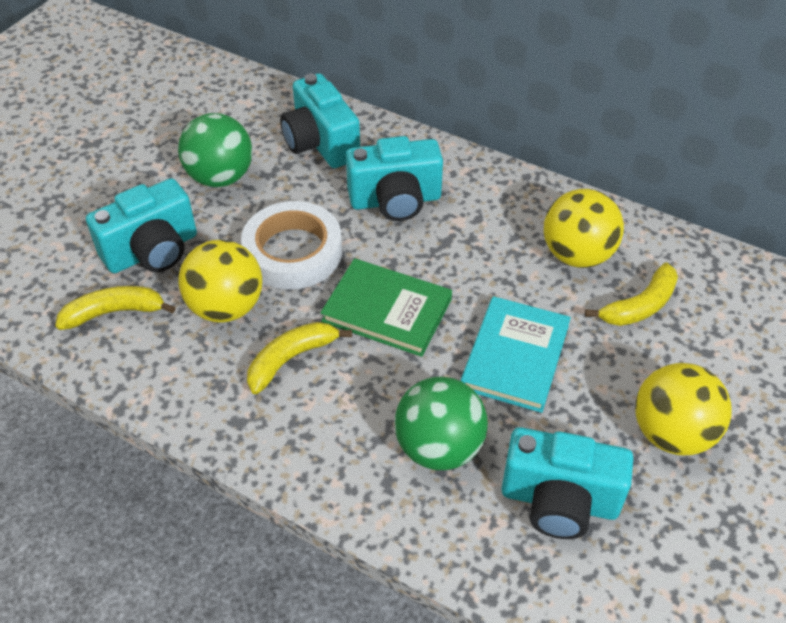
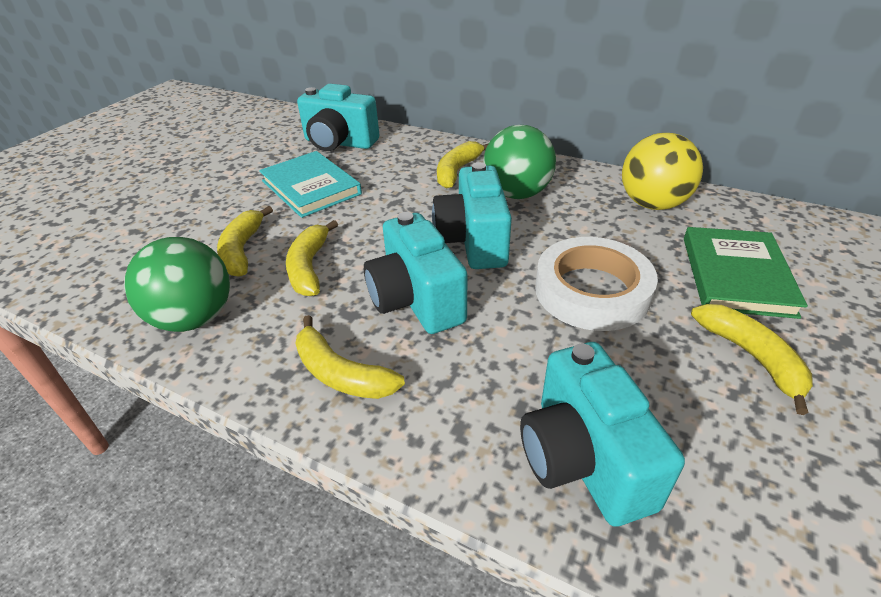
yellow ball: [178,240,262,322] [544,189,624,268] [635,363,732,455] = 3 -> [622,133,703,210] = 1
yellow banana: [55,286,176,330] [247,322,352,394] [585,263,678,326] = 3 -> [217,206,273,277] [286,220,338,296] [295,315,405,399] [437,141,489,188] [691,304,813,415] = 5

